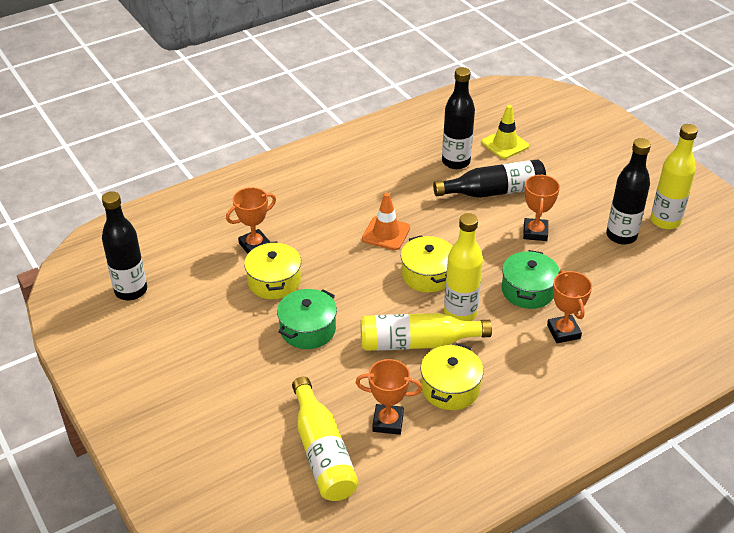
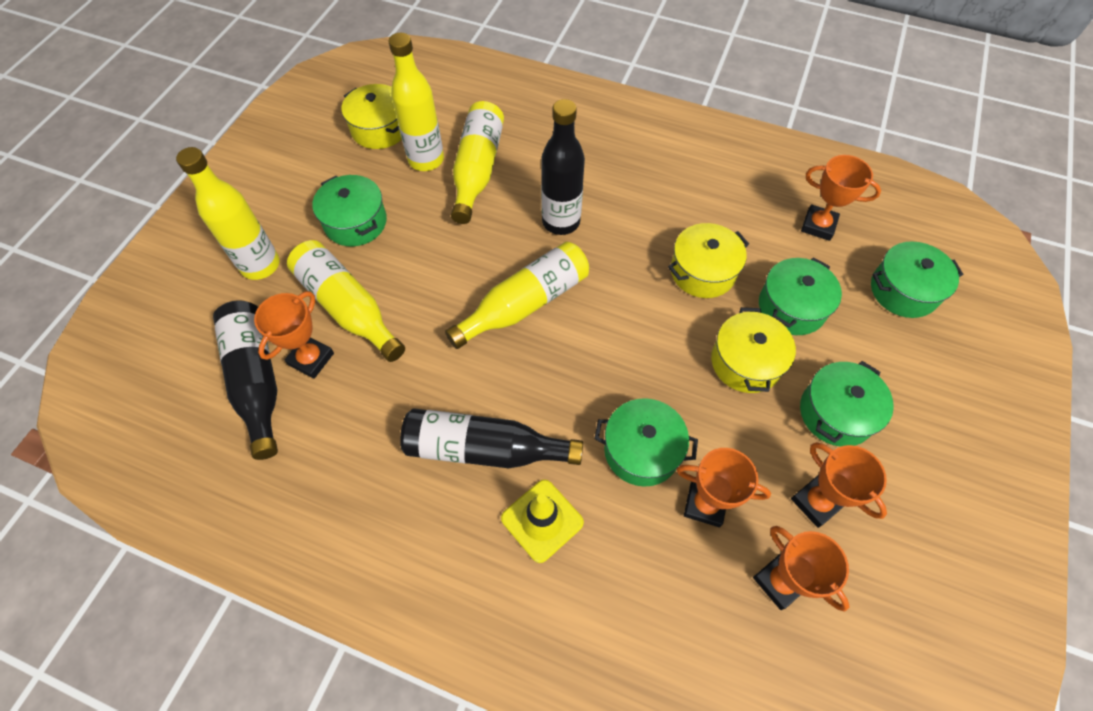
black bottle: [102,191,147,300] [433,159,546,198] [442,67,475,169] [606,138,651,245] = 4 -> [213,300,278,460] [400,408,583,468] [541,99,585,235] = 3
green pot: [277,289,337,349] [502,250,559,309] = 2 -> [312,175,387,246] [594,398,698,487] [759,257,842,335] [800,361,894,447] [871,241,963,318] = 5
orange traffic cone: [362,193,410,250] = 1 -> none = 0
orange trophy: [226,187,276,254] [356,359,423,435] [523,174,560,241] [547,270,592,343] = 4 -> [254,291,334,379] [676,448,771,527] [753,526,849,611] [791,442,887,528] [801,155,881,241] = 5
yellow bottle: [292,377,359,501] [361,313,492,351] [444,213,483,321] [651,124,698,229] = 4 -> [176,147,279,280] [287,240,405,362] [389,33,444,171] [445,242,589,349] [451,101,504,224] = 5

